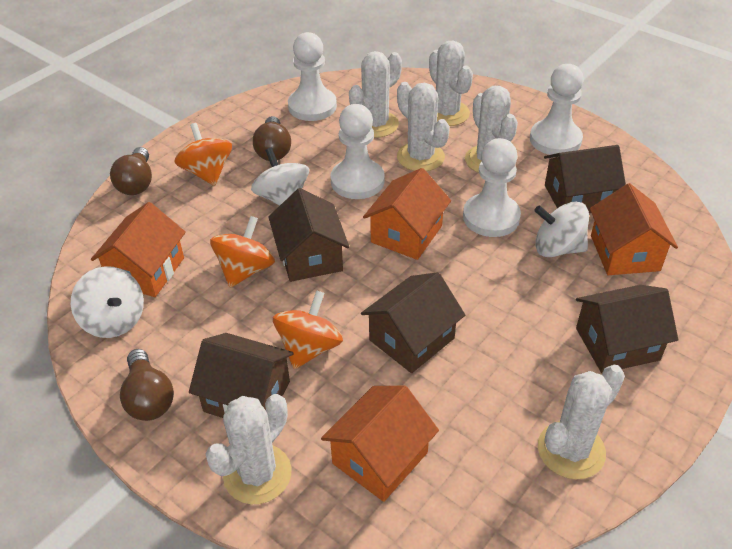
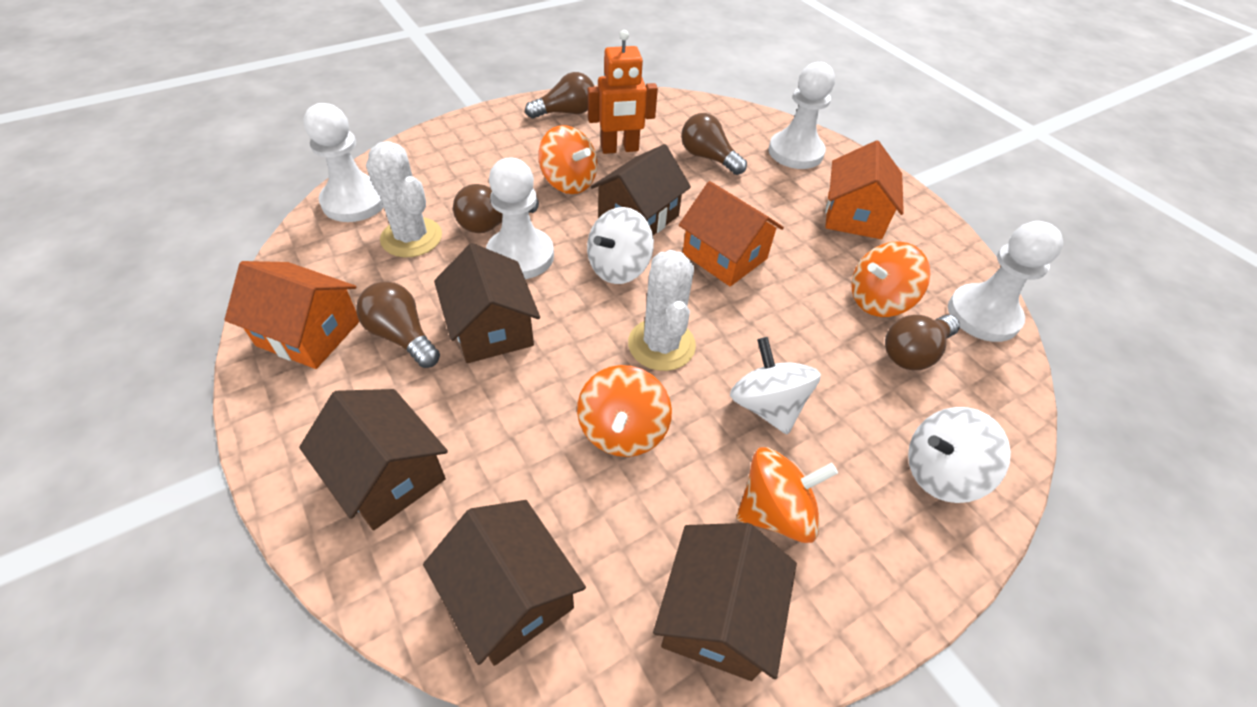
brown light bulb: [110,147,152,195] [120,349,174,421] [253,116,291,161] = 3 -> [356,281,440,368] [453,184,539,233] [525,72,594,119] [681,113,747,175] [885,315,960,370] = 5
orange house: [91,202,186,297] [321,386,439,502] [363,168,451,260] [590,183,678,275] = 4 -> [224,261,359,369] [679,181,784,286] [825,140,904,239] = 3
orange robot: none = 0 -> [588,30,658,154] = 1
orange spinning top: [174,123,232,186] [210,216,275,288] [273,290,343,369] = 3 -> [538,125,597,194] [577,365,672,457] [737,447,838,543] [851,241,930,317] = 4
white cactus: [206,394,291,504] [349,51,402,138] [397,82,450,171] [429,41,473,126] [465,86,518,173] [538,365,625,479] = 6 -> [366,141,442,257] [628,250,696,371] = 2

